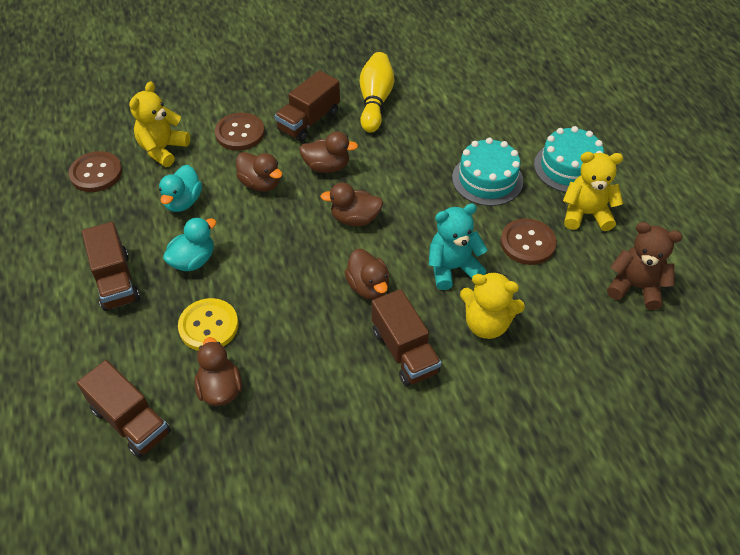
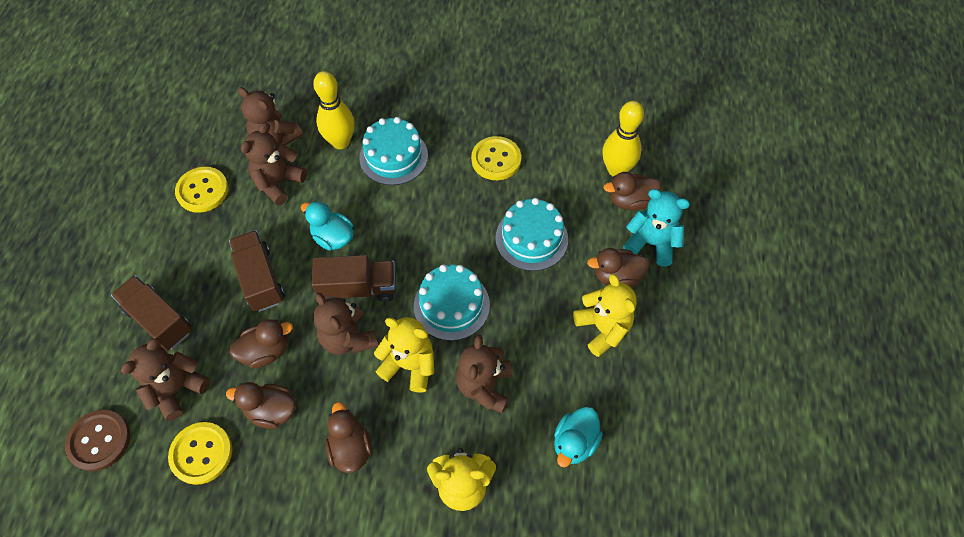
brown button: [68,151,122,192] [215,113,265,151] [501,218,557,265] = 3 -> [65,410,130,471] = 1
brown teddy bear: [607,222,682,310] = 1 -> [121,338,210,421] [238,87,303,145] [241,122,307,205] [313,293,379,355] [456,335,512,413] = 5
brown truck: [77,360,171,458] [82,222,140,311] [275,70,340,142] [372,289,441,386] = 4 -> [111,275,191,351] [229,230,284,312] [311,255,396,302] = 3
turquoise cake: [452,138,523,206] [534,126,604,193] = 2 -> [359,117,428,185] [414,264,490,341] [495,198,568,271] = 3
yellow bowling pin: [360,52,394,133] = 1 -> [313,71,355,149] [602,101,644,176] = 2
yellow button: [178,298,239,351] = 1 -> [168,422,232,485] [175,167,228,213] [471,136,521,180] = 3

